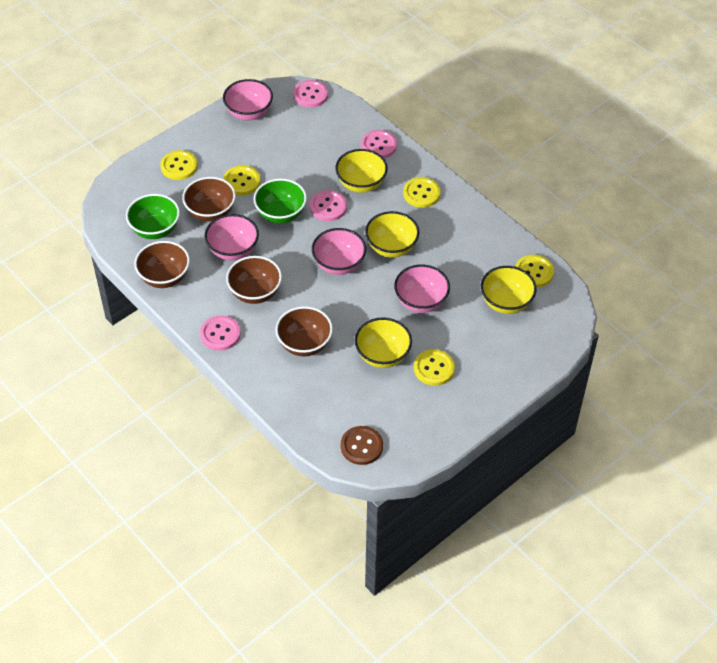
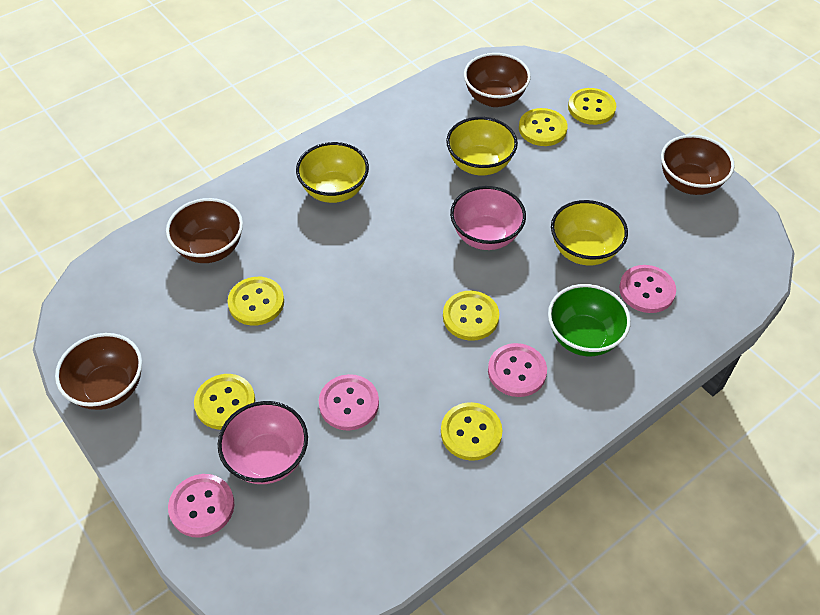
brown button: [341,426,383,465] = 1 -> none = 0
green bowl: [126,194,180,239] [253,178,307,224] = 2 -> [548,284,631,356] = 1
pink bowl: [204,214,259,261] [223,79,273,120] [312,228,366,275] [394,264,450,313] = 4 -> [218,401,308,484] [450,186,526,250] = 2
yellow bowl: [335,149,388,193] [354,317,412,368] [365,211,419,258] [481,266,537,314] = 4 -> [296,142,369,203] [446,117,518,176] [551,200,628,266] = 3
yellow button: [160,150,198,180] [223,165,260,195] [403,177,440,208] [414,349,455,386] [515,255,554,288] = 5 -> [194,374,255,430] [228,277,284,326] [441,402,502,461] [443,291,499,341] [519,108,568,146] [568,88,616,125] = 6

